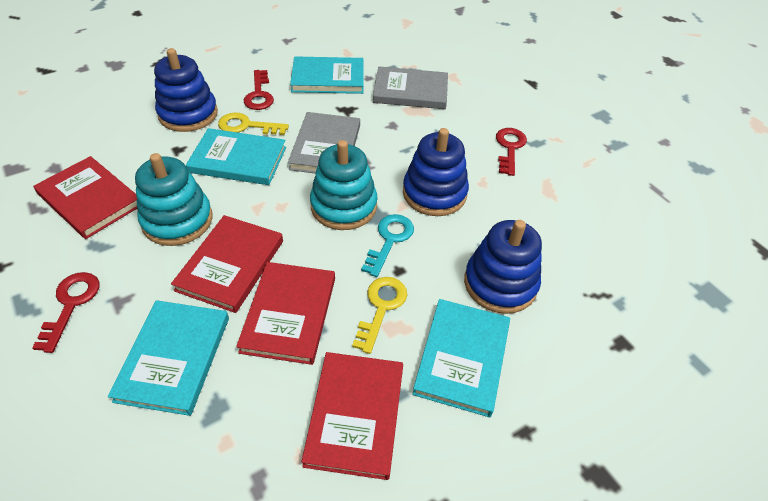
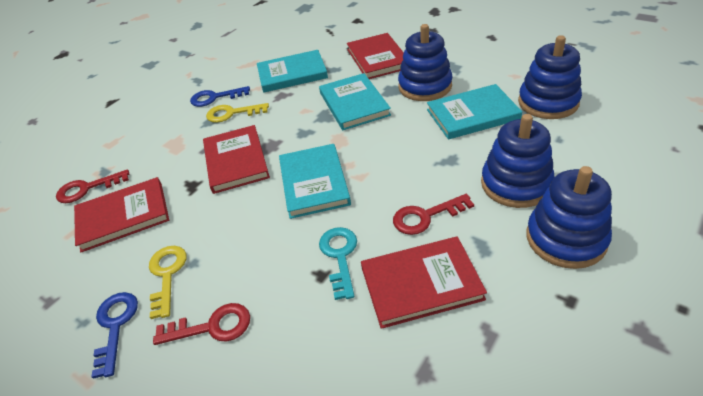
blue key: none = 0 -> [91,292,138,379] [190,86,250,107] = 2
blue stacking toy: [154,48,218,132] [403,128,469,216] [464,220,542,314] = 3 -> [398,24,452,101] [481,114,554,208] [518,35,582,119] [526,166,612,269] = 4
grey book: [288,112,360,173] [373,66,448,109] = 2 -> none = 0
turquoise stacking toy: [135,153,213,246] [310,140,378,230] = 2 -> none = 0

